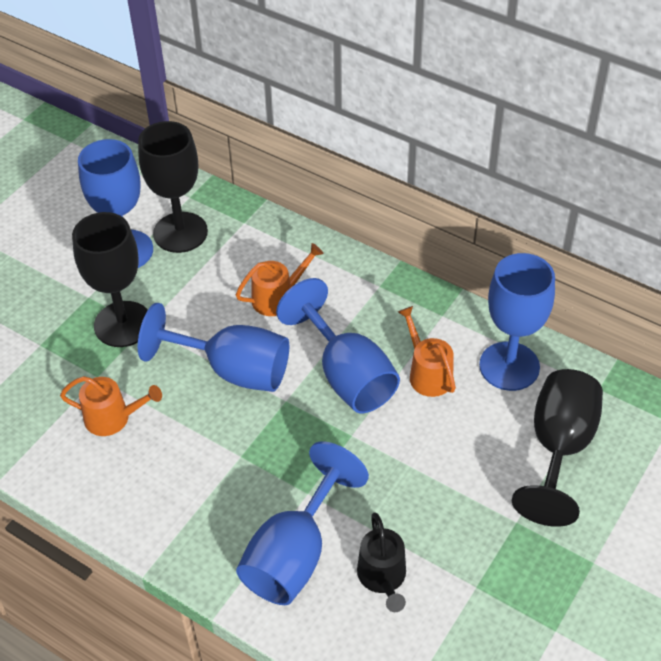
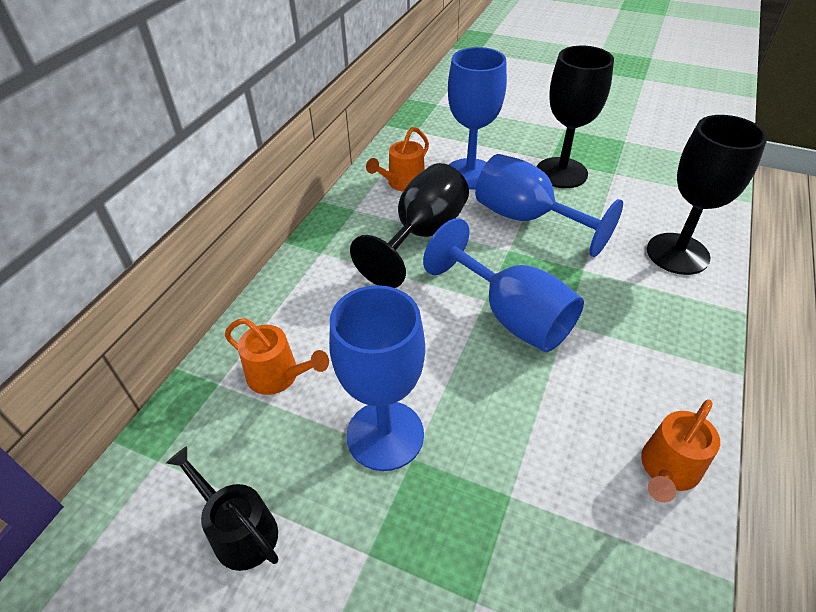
blue goblet: [78,139,153,268] [138,303,289,392] [236,441,369,605] [276,278,400,413] [479,253,555,391] = 5 -> [329,285,425,471] [423,218,584,352] [448,47,507,189] [475,154,623,257] = 4

